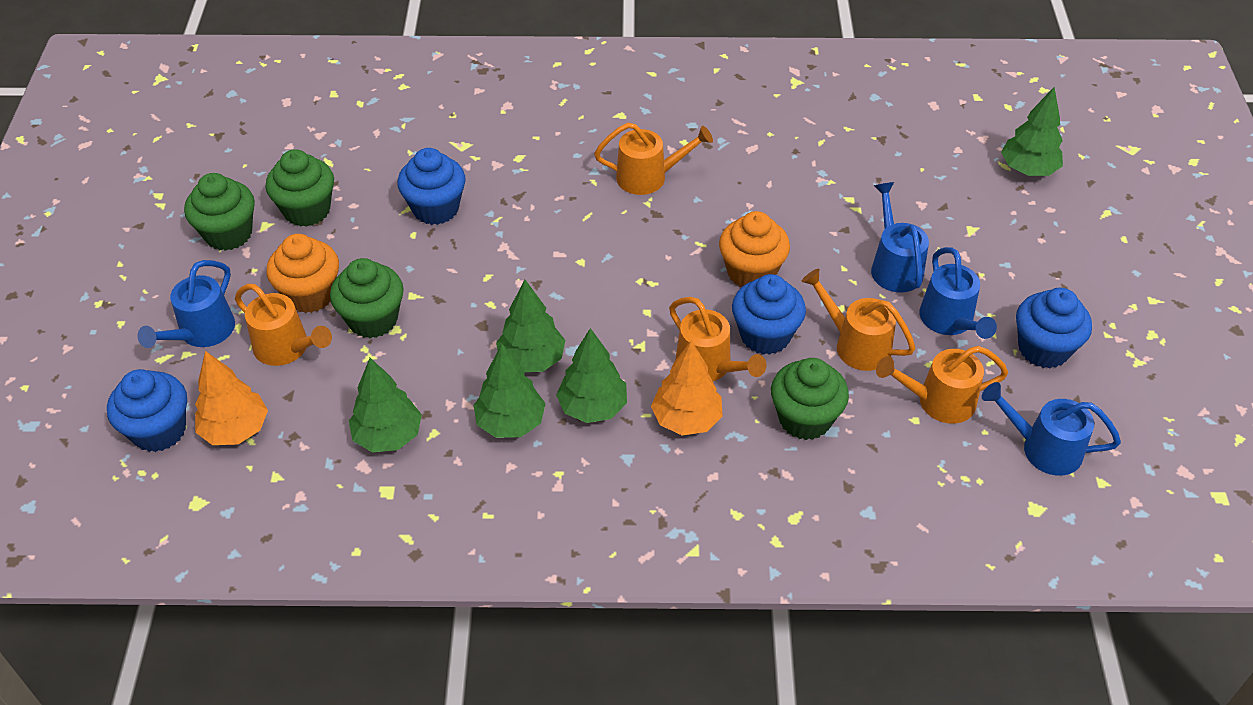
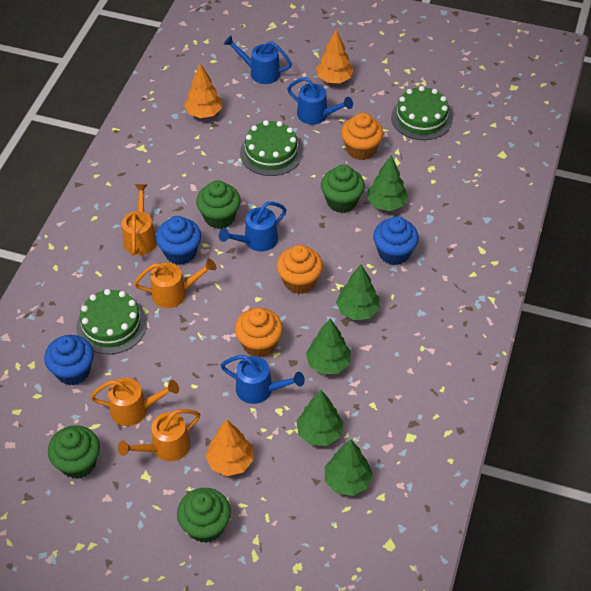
blue cupcake: [107,369,187,452] [398,148,466,225] [732,274,806,355] [1016,288,1092,368] = 4 -> [44,335,94,385] [156,216,201,265] [373,216,419,265] = 3
green cake: none = 0 -> [76,289,147,354] [240,120,303,176] [391,86,452,140] = 3
orange cupcake: [267,234,339,313] [719,211,790,287] = 2 -> [235,308,283,357] [277,245,323,294] [341,113,384,160] = 3
orange tree: [195,351,268,445] [651,340,723,435] = 2 -> [184,64,222,118] [206,420,254,476] [316,30,354,83] = 3
orange watering can: [235,284,332,366] [594,123,713,195] [669,297,766,381] [801,269,916,371] [876,346,1008,424] = 5 -> [90,378,179,426] [118,409,200,461] [122,184,157,256] [134,258,216,308] = 4

